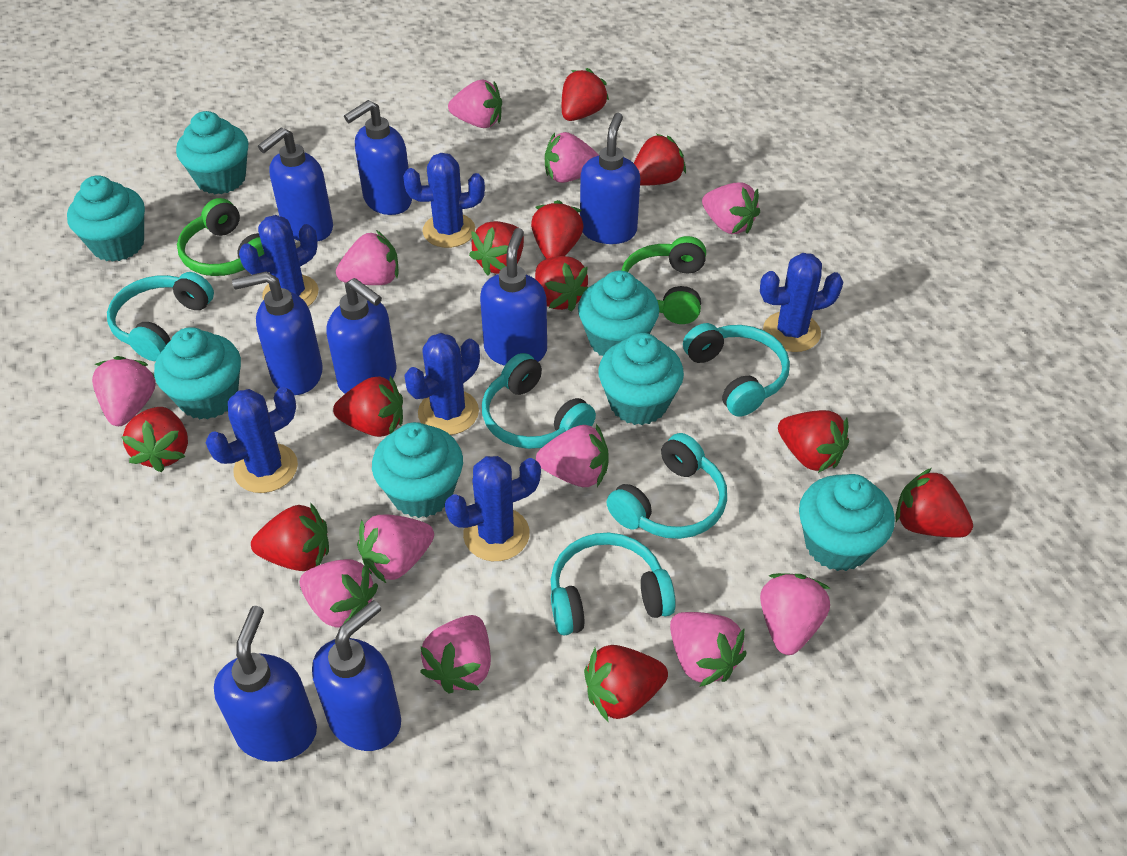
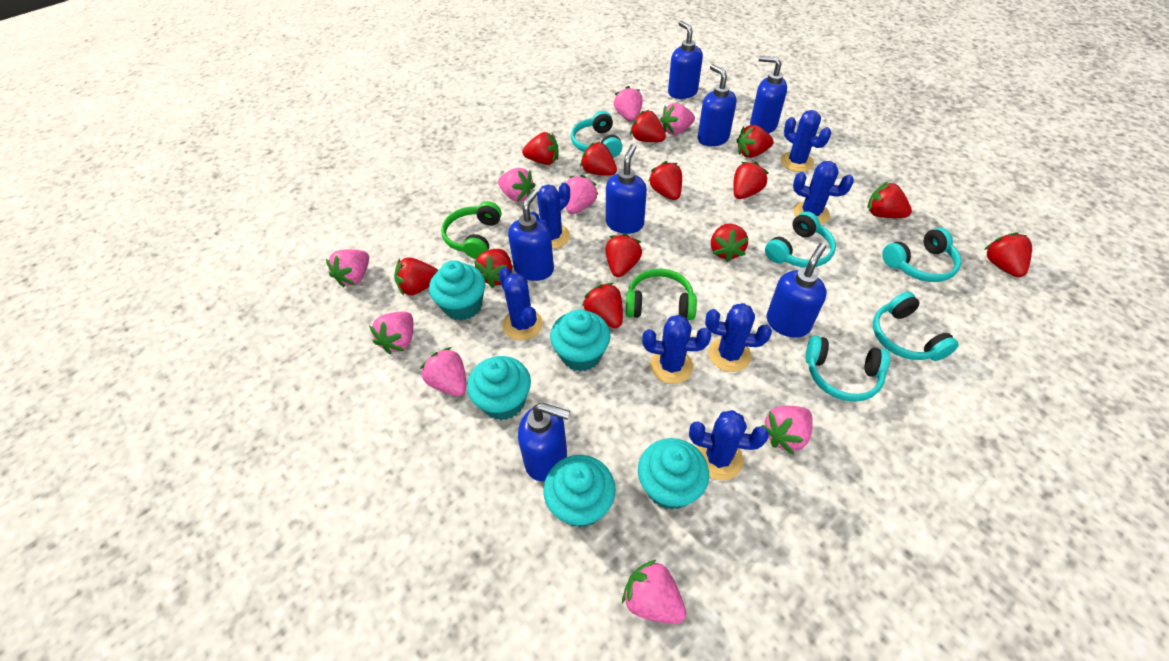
blue cactus: [206,387,298,493] [239,215,319,306] [403,153,485,248] [404,333,480,435] [445,456,541,561] [760,253,843,352] = 6 -> [499,267,543,340] [530,182,570,249] [642,315,711,384] [689,410,769,480] [705,303,772,372] [781,110,831,172] [793,161,854,224] = 7
blue soap dispenser: [214,606,317,762] [232,272,323,395] [258,128,333,242] [312,600,401,751] [326,278,397,394] [344,100,412,215] [480,228,547,366] [580,113,640,244] = 8 -> [508,189,554,281] [518,402,570,481] [606,144,647,234] [668,21,703,99] [698,64,736,146] [750,56,787,134] [767,243,827,338] = 7
pink strawberry: [92,356,156,426] [300,559,378,628] [336,230,399,285] [357,514,434,583] [420,615,491,693] [448,80,502,128] [536,424,609,487] [545,132,599,183] [670,612,747,687] [702,183,760,234] [760,573,830,655] = 11 -> [326,249,369,287] [369,312,413,354] [420,347,467,396] [498,168,535,202] [566,175,598,214] [614,86,643,122] [622,560,686,624] [660,103,695,135] [761,406,813,455] = 9
red strawberry: [121,407,188,472] [251,502,329,571] [333,376,403,437] [469,221,524,276] [531,200,584,259] [535,256,589,312] [562,68,609,121] [584,645,668,721] [634,134,686,186] [778,410,849,473] [895,468,973,538] = 11 -> [394,257,438,296] [474,249,512,288] [522,132,559,165] [580,141,617,176] [582,283,623,328] [605,234,642,277] [630,110,666,142] [648,161,682,200] [711,224,748,262] [733,161,769,199] [736,125,774,158] [868,182,912,218] [984,232,1032,277] = 13
turquoise cupcake: [67,175,145,262] [154,327,241,420] [176,111,248,194] [372,422,463,518] [578,271,659,356] [598,333,684,425] [799,474,895,571] = 7 -> [429,260,485,320] [467,356,531,420] [544,455,616,527] [550,309,611,371] [638,438,709,510] = 5

